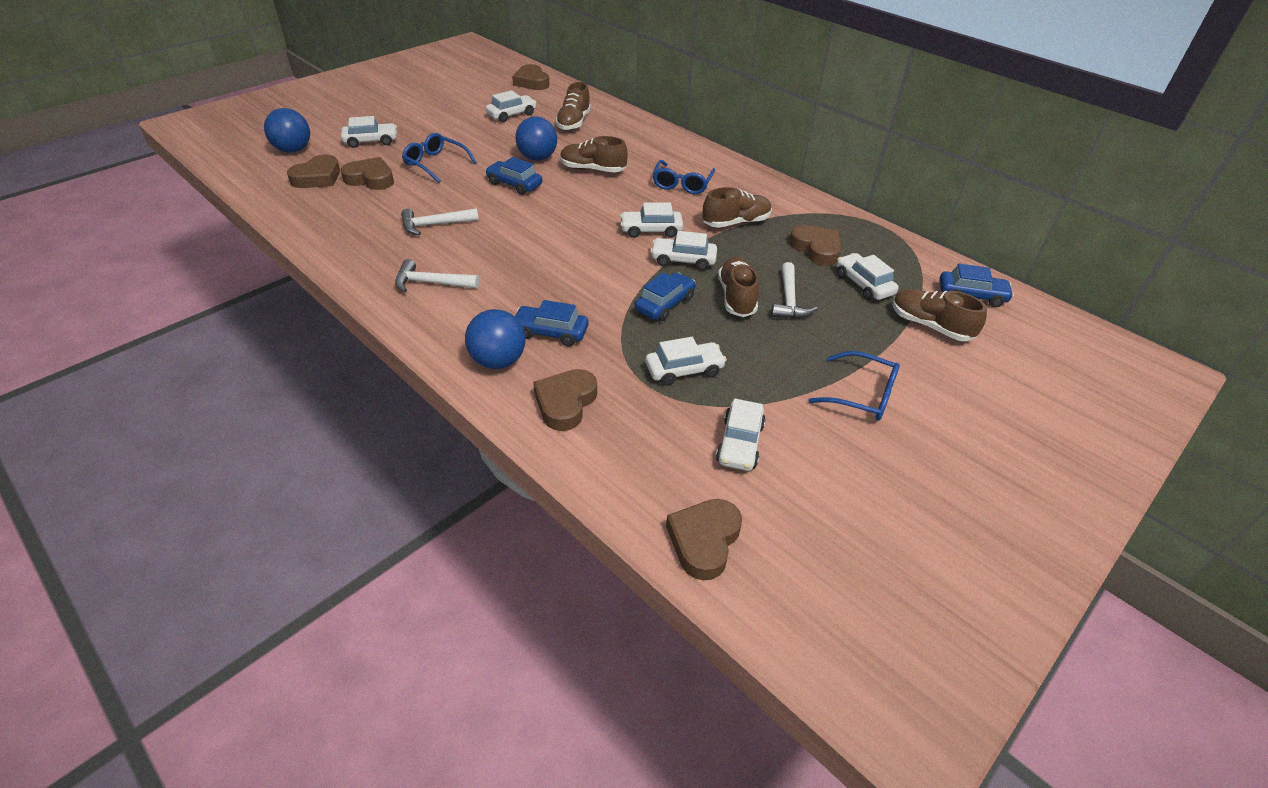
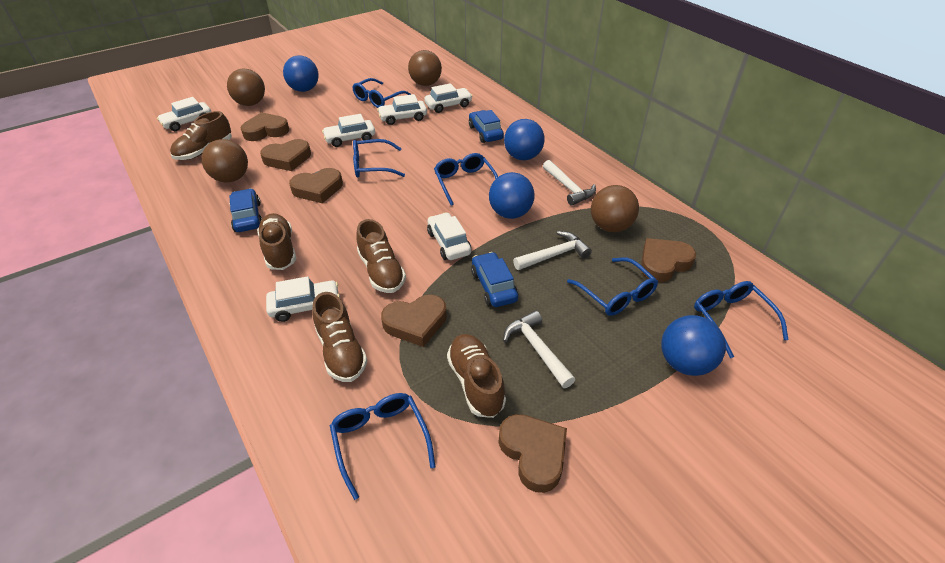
blue ball: [264,108,310,153] [465,309,526,369] [515,117,557,161] = 3 -> [283,55,319,92] [489,172,534,219] [504,119,545,160] [661,315,726,376] = 4
blue car: [485,157,542,195] [515,300,589,346] [635,272,696,321] [939,264,1014,307] = 4 -> [229,188,262,232] [469,110,504,143] [471,252,518,307] = 3
blue glasses: [402,133,477,183] [653,160,715,194] [808,351,900,421] = 3 -> [330,393,435,500] [352,78,411,108] [353,139,405,177] [434,153,498,206] [567,257,658,316] [694,281,789,358] = 6
brown ball: none = 0 -> [202,139,248,183] [227,68,265,106] [408,50,442,86] [591,185,639,232] = 4
white car: [341,116,397,148] [486,90,537,122] [620,203,683,238] [646,337,727,386] [650,231,717,270] [716,399,765,471] [837,253,899,301] = 7 -> [157,97,212,131] [266,276,340,322] [322,114,375,147] [377,94,427,125] [424,83,472,113] [427,212,471,260] = 6

